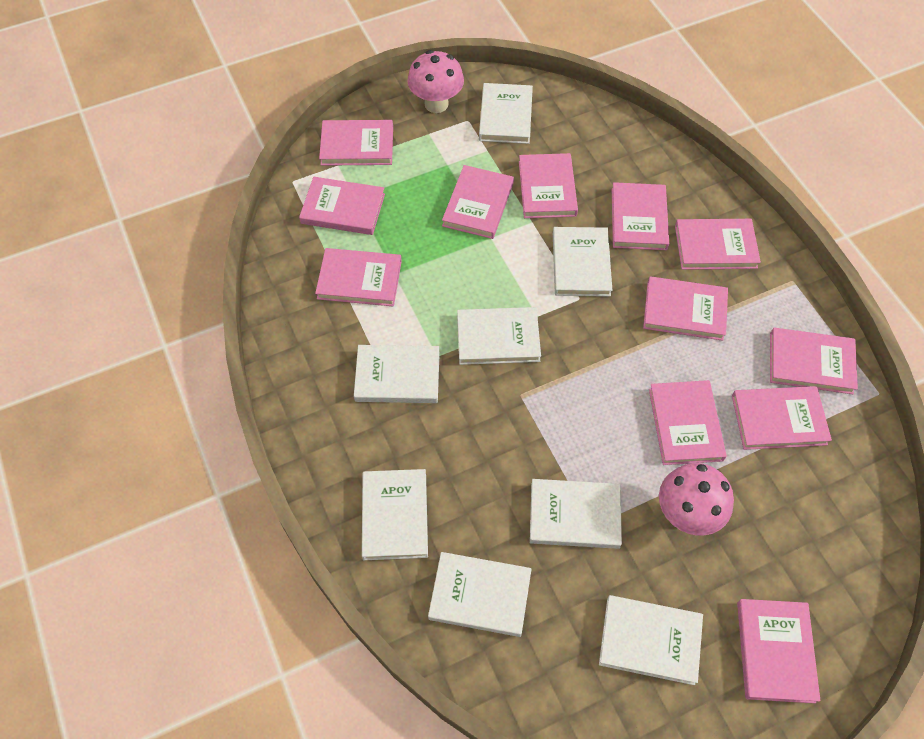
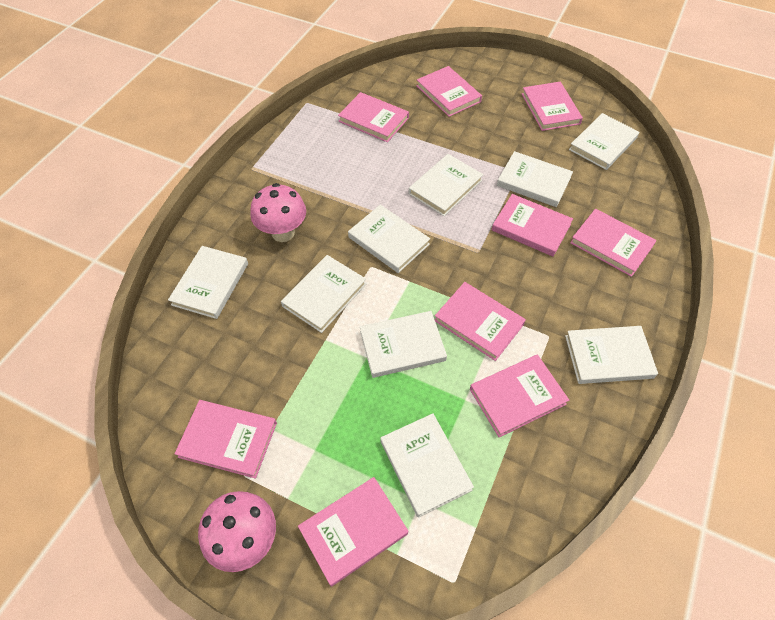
pink book: [299,177,385,235] [315,248,402,306] [319,120,393,166] [442,165,514,239] [519,153,578,218] [612,182,669,250] [643,276,728,341] [649,380,727,465] [675,219,761,270] [732,386,832,450] [737,599,821,703] [770,328,858,394] = 12 -> [174,400,277,479] [298,477,408,587] [338,92,409,142] [416,66,482,117] [435,282,526,361] [470,354,569,437] [492,194,573,256] [522,82,583,131] [570,209,657,277] = 9
white book: [354,345,440,403] [362,469,428,560] [428,552,532,637] [457,307,541,365] [479,83,533,144] [530,479,622,549] [553,227,612,297] [599,595,703,685] = 8 -> [168,246,248,319] [281,255,366,333] [348,205,430,273] [360,311,447,378] [380,413,474,518] [409,154,483,216] [497,151,573,207] [565,326,658,384] [569,113,639,170] = 9

